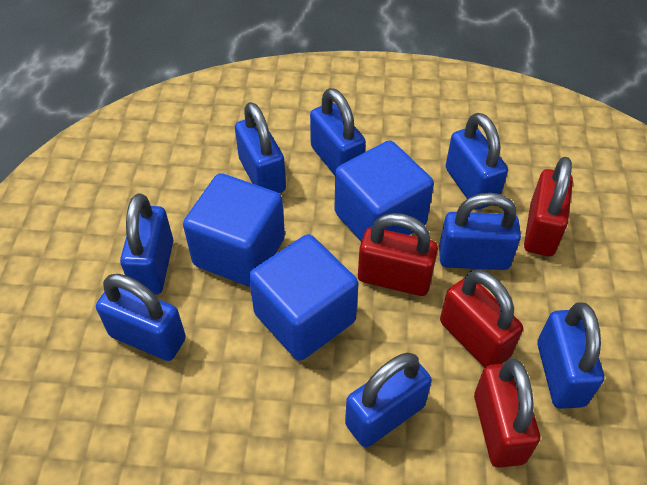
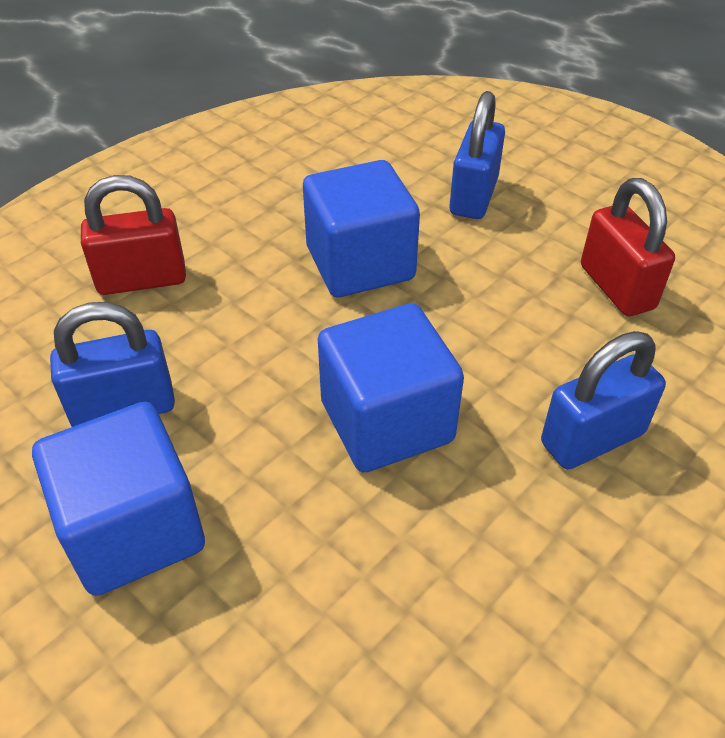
blue padlock: [96,274,186,361] [120,193,173,295] [235,102,286,193] [310,88,366,175] [345,353,432,447] [439,193,521,270] [446,113,508,210] [537,302,604,409] = 8 -> [50,302,175,427] [449,91,505,219] [541,331,666,469] = 3
red padlock: [358,213,438,296] [440,270,523,368] [474,358,540,468] [524,157,573,256] = 4 -> [81,175,186,295] [581,178,675,316] = 2

